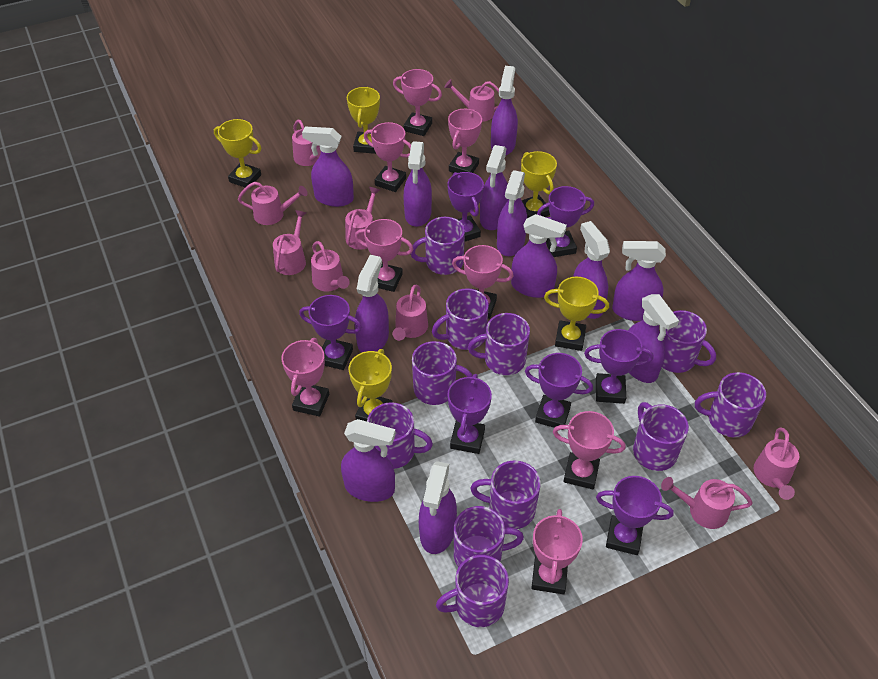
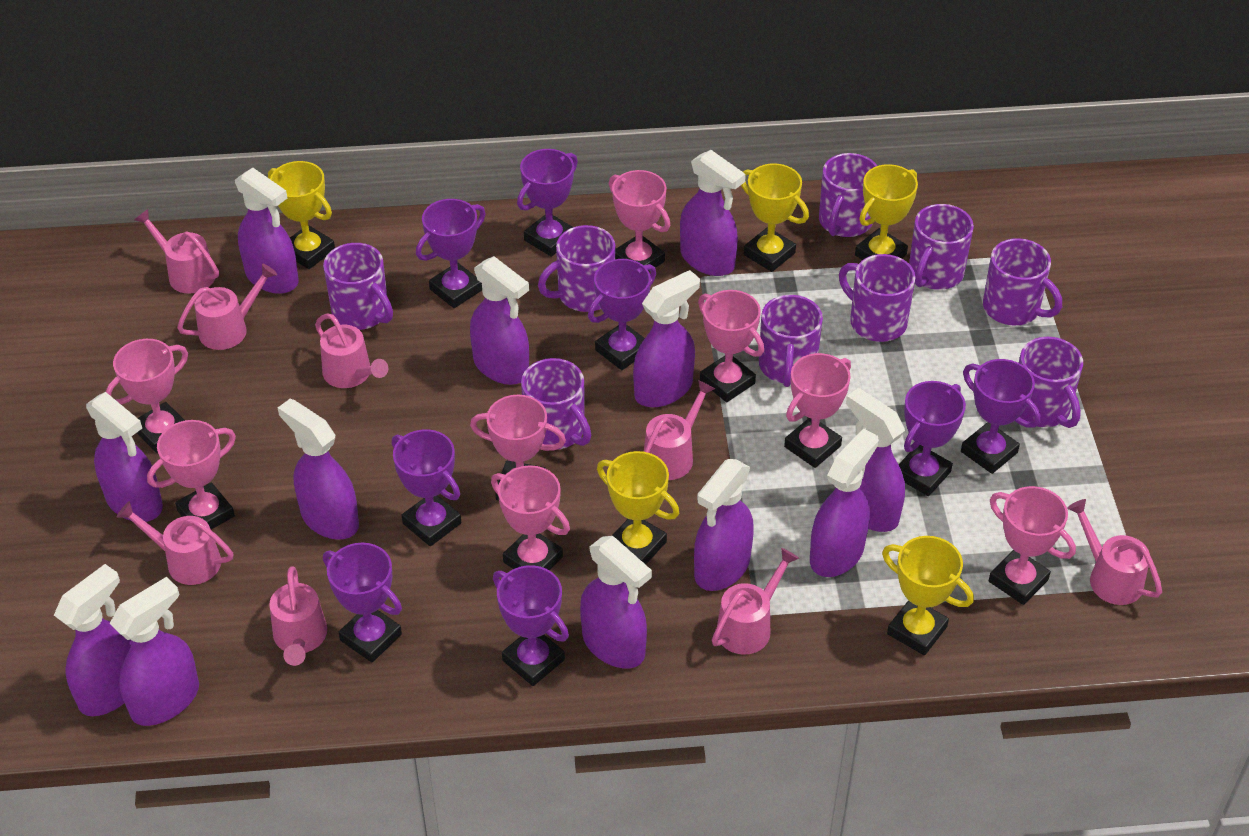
pink watering can: [238,182,308,225] [273,210,306,275] [292,120,321,166] [311,241,350,292] [345,187,380,250] [393,285,428,341] [444,79,499,122] [661,477,753,529] [754,427,799,500] = 9 -> [117,501,233,585] [134,209,219,294] [177,264,277,350] [269,566,327,666] [315,313,388,388] [644,380,715,480] [712,548,799,655] [1067,499,1162,605] = 8
purple mug: [367,402,433,469] [411,217,465,275] [412,341,473,405] [432,288,489,350] [436,555,509,627] [454,506,524,567] [468,313,530,375] [470,460,541,529] [633,402,689,471] [662,310,716,373] [695,372,766,437] = 11 -> [323,243,393,330] [521,358,591,449] [538,225,615,312] [759,295,823,387] [819,153,877,237] [839,254,916,342] [909,204,974,290] [983,238,1062,325] [1019,337,1083,428] = 9
purple trophy: [299,295,362,370] [447,172,484,242] [447,374,492,454] [525,353,593,430] [537,186,594,257] [584,329,653,404] [596,476,674,555] = 7 -> [323,543,402,662] [392,429,461,546] [416,199,486,308] [493,565,569,686] [517,149,578,257] [588,259,656,370] [898,381,966,496] [961,359,1040,474] = 8

